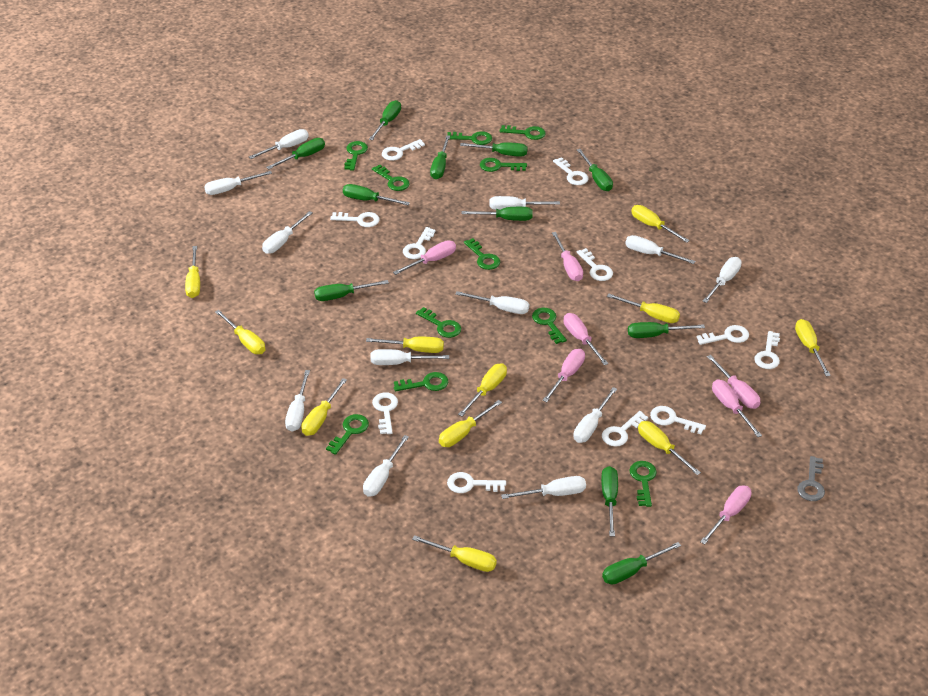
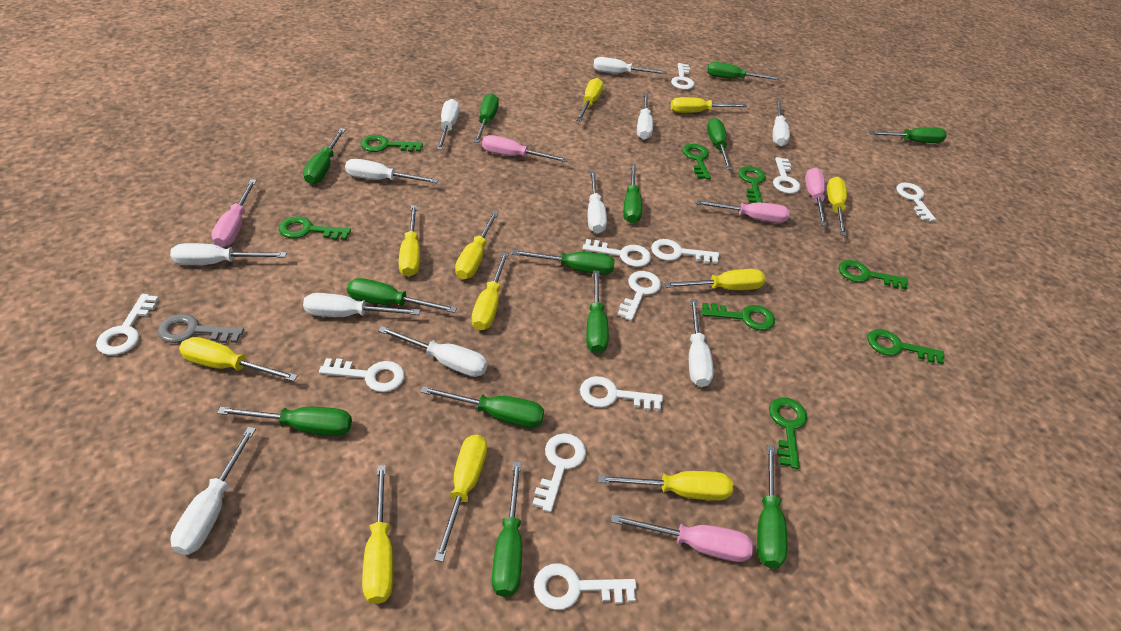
green key: [326,414,369,455] [344,141,368,171] [372,164,410,191] [394,372,448,391] [416,307,461,338] [447,131,492,145] [464,238,500,270] [480,158,527,172] [500,125,546,140] [532,308,567,344] [630,461,657,507] = 11 -> [278,216,351,240] [361,135,423,152] [682,144,711,179] [701,303,775,331] [738,166,766,203] [769,398,807,469] [839,260,908,290] [868,329,945,364] = 8
green screwdriver: [266,138,325,169] [314,280,389,301] [343,184,410,205] [369,100,401,140] [430,135,450,179] [460,142,528,157] [462,207,533,221] [577,149,613,191] [601,466,618,537] [602,542,681,585] [628,322,705,338] = 11 -> [217,407,352,436] [303,128,346,184] [347,278,457,313] [421,386,544,428] [474,94,499,143] [492,461,522,597] [511,250,615,275] [586,270,609,354] [623,164,642,224] [707,62,781,80] [707,118,732,170] [757,445,788,568] [869,127,947,143] = 13
pink screwdriver: [393,240,456,275] [543,349,585,402] [552,232,583,281] [564,313,608,365] [700,486,751,544] [707,355,760,409] [712,379,762,437] = 7 -> [211,179,257,248] [482,135,568,162] [611,514,754,562] [696,200,789,223] [805,168,827,226] = 5
white screwdriver: [204,171,272,195] [249,129,309,159] [262,211,312,254] [285,370,310,432] [363,435,409,497] [371,349,449,365] [455,291,529,314] [490,196,560,210] [501,476,586,499] [573,387,617,443] [625,235,695,264] [703,257,742,303] = 12 -> [170,243,287,265] [170,427,256,555] [303,293,420,317] [345,159,439,183] [378,326,488,377] [437,99,459,150] [588,171,607,234] [593,57,667,74] [637,93,653,140] [689,299,714,387] [772,101,790,146] = 11

